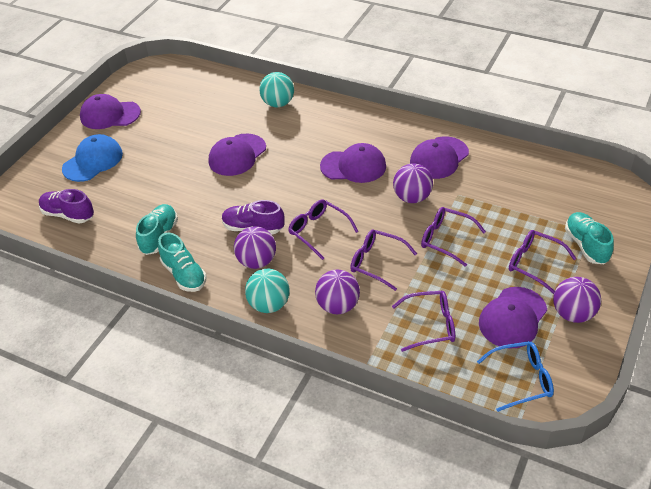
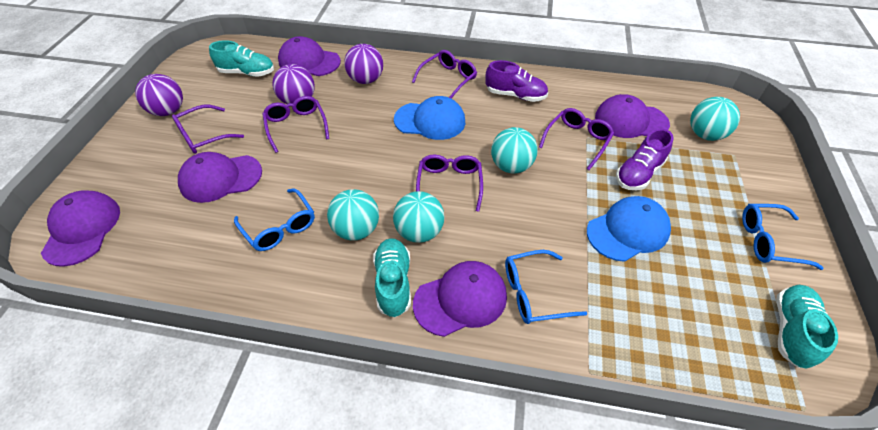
blue cap: [62,134,123,182] = 1 -> [394,96,465,140] [587,196,671,262] = 2
blue glasses: [477,341,554,412] = 1 -> [234,189,315,251] [505,250,588,324] [742,204,824,270] = 3
purple ball: [234,226,276,269] [315,270,360,314] [393,163,433,203] [553,277,601,323] = 4 -> [135,74,183,116] [272,64,315,104] [344,44,383,84] = 3
turquoise ball: [245,269,290,313] [259,72,294,107] = 2 -> [327,189,379,241] [393,191,445,243] [491,127,538,174] [690,97,740,141] = 4

